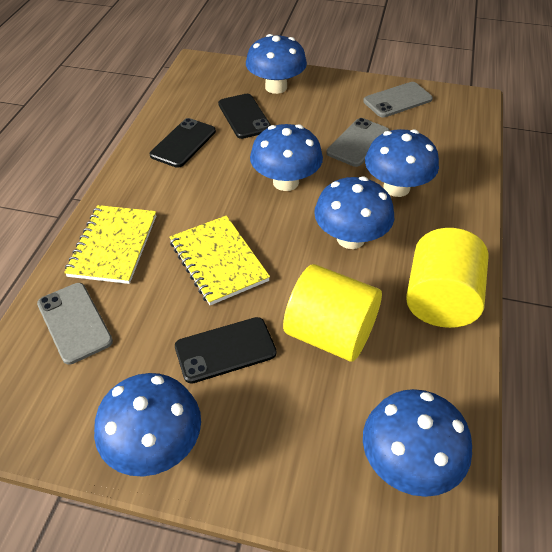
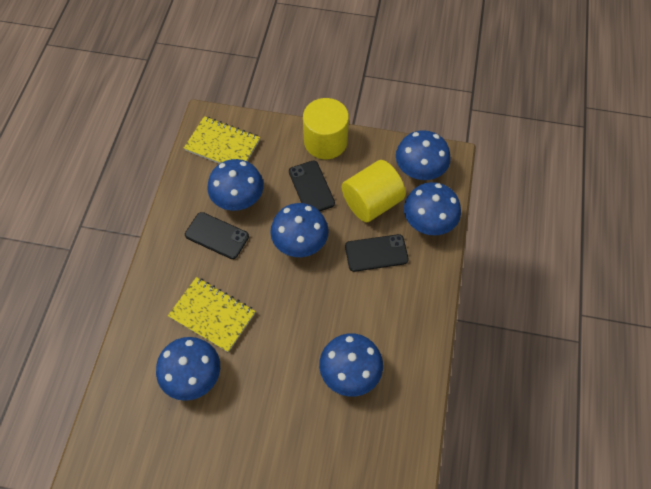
grey phone: [37,283,113,365] [326,118,390,167] [363,82,433,117] = 3 -> none = 0

